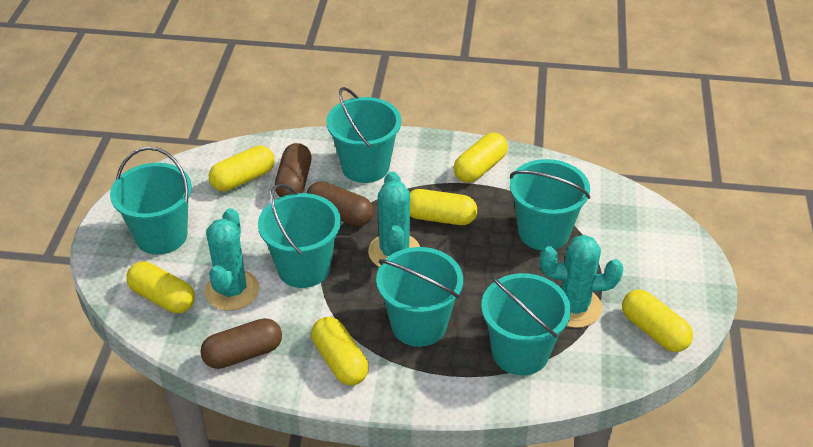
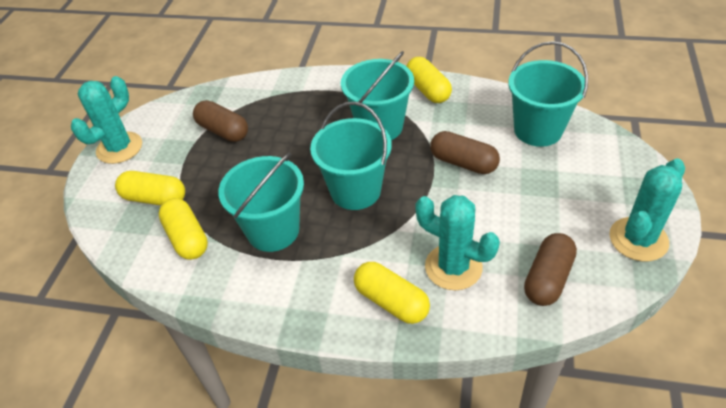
turquoise bucket: [110,147,192,255] [258,184,341,288] [326,87,401,183] [376,247,463,347] [481,273,571,375] [510,159,590,251] = 6 -> [218,153,304,252] [310,102,392,210] [341,51,414,140] [508,41,588,147] = 4
yellow capsule: [126,261,195,313] [209,145,275,191] [311,317,369,385] [410,189,477,225] [454,133,508,183] [622,289,693,352] = 6 -> [115,171,185,206] [159,198,208,260] [354,262,430,324] [406,57,452,103] = 4

